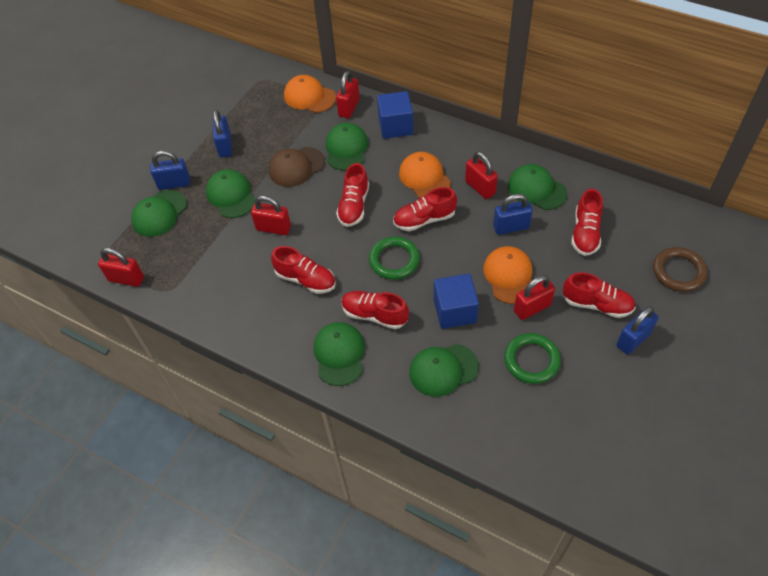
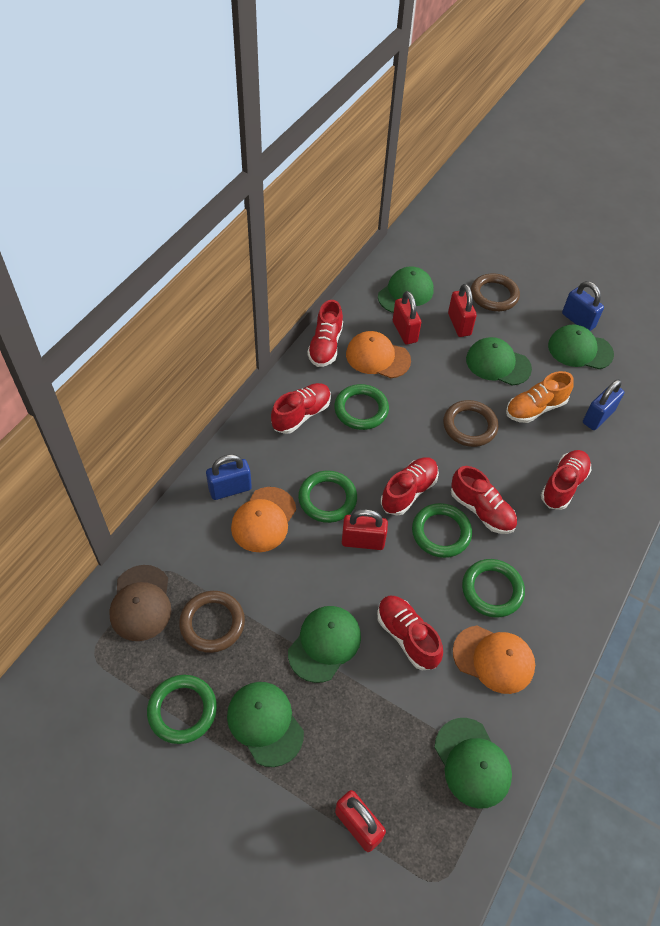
blue cube: [377,91,413,139] [434,274,479,329] = 2 -> none = 0
blue padlock: [150,151,190,190] [213,110,232,157] [493,194,533,235] [616,306,659,354] = 4 -> [206,454,252,500] [562,281,604,331] [583,379,624,430] = 3
brown ring: [653,247,708,292] = 1 -> [179,591,245,653] [443,400,499,447] [471,273,520,311] = 3
green ring: [369,236,420,280] [504,333,561,384] = 2 -> [147,675,217,744] [298,471,357,523] [334,384,389,430] [412,503,472,558] [462,559,525,618] = 5
orange shoe: none = 0 -> [506,371,574,423] = 1
red padlock: [98,248,144,287] [251,196,291,235] [336,71,360,118] [465,152,498,199] [514,275,555,320] = 5 -> [335,790,386,852] [342,509,388,550] [393,291,421,345] [448,284,477,337] = 4

